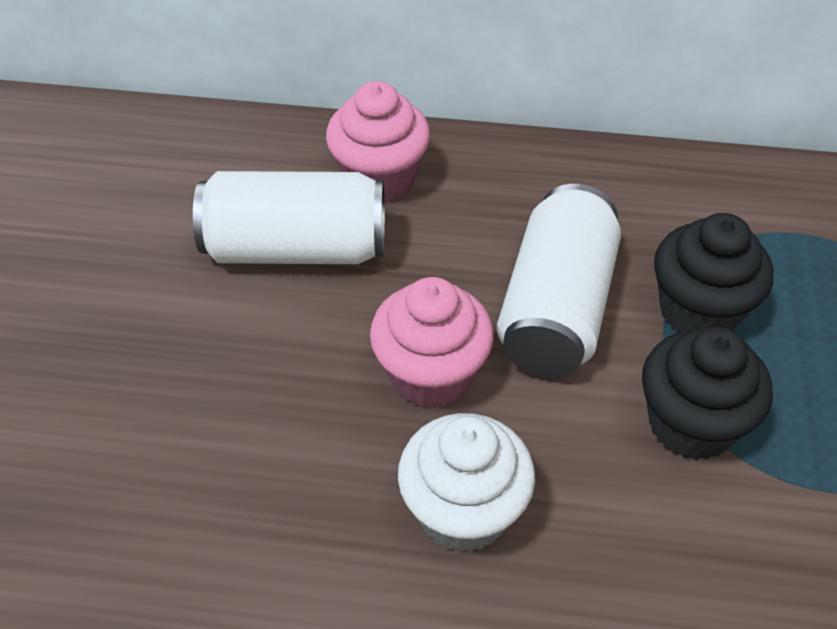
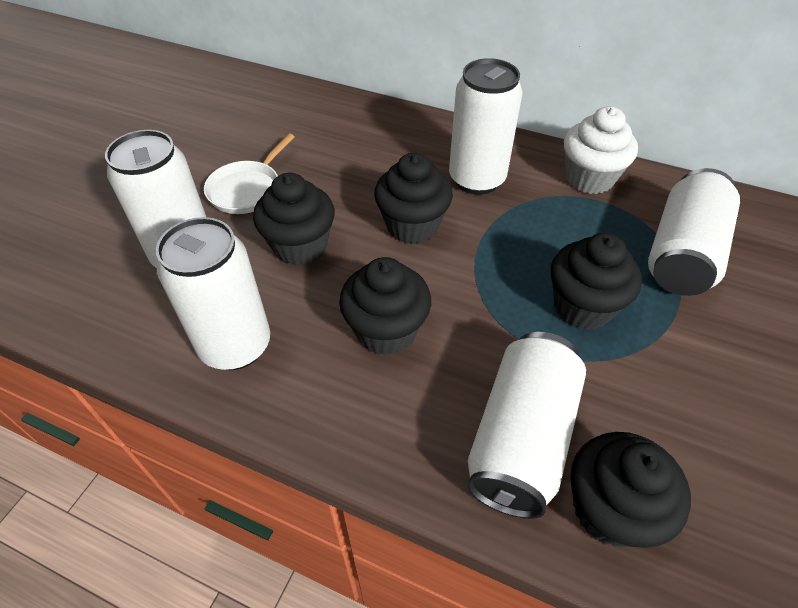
black cupcake: [642,327,773,460] [654,213,773,332] = 2 -> [253,173,335,266] [339,257,431,355] [374,153,453,244] [551,233,642,330] [570,432,691,548] = 5
pink cupcake: [326,81,430,202] [370,277,494,408] = 2 -> none = 0
white can: [193,171,385,264] [497,184,621,377] = 2 -> [105,130,206,268] [156,217,270,370] [449,58,523,195] [467,332,586,519] [648,168,740,296] = 5
white pan: none = 0 -> [204,133,295,214] = 1

